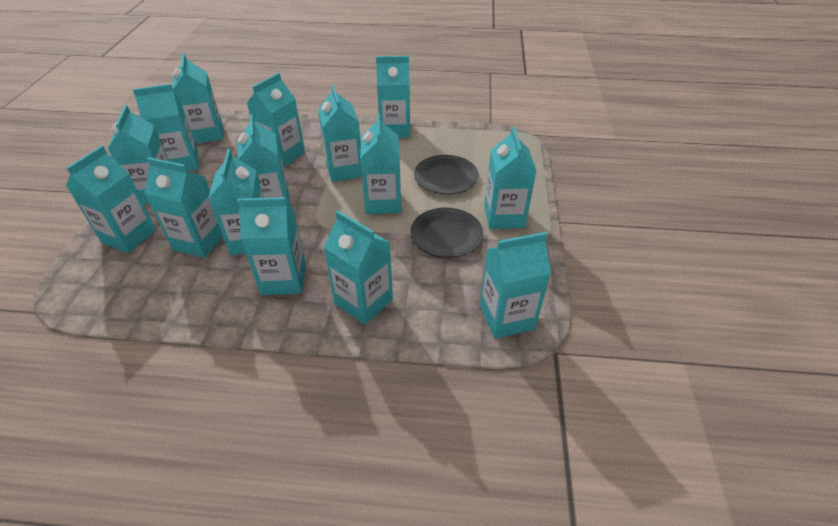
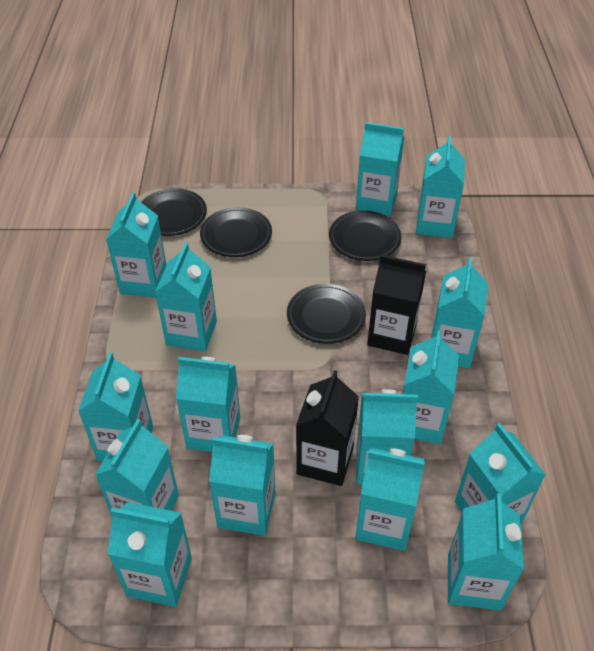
black carton: none = 0 -> [296,370,359,486] [367,255,426,355] = 2
black plate: [410,208,483,258] [414,155,478,194] = 2 -> [141,188,207,236] [200,207,272,257] [287,284,366,344] [329,211,401,261] = 4

